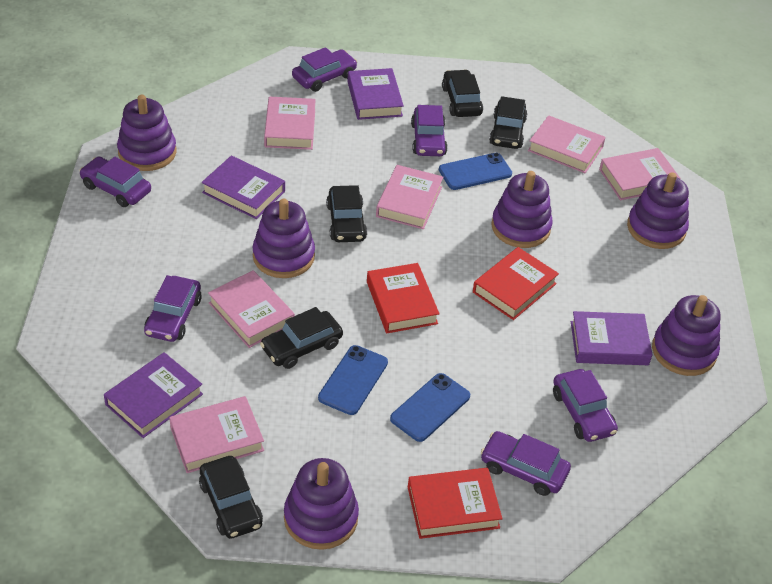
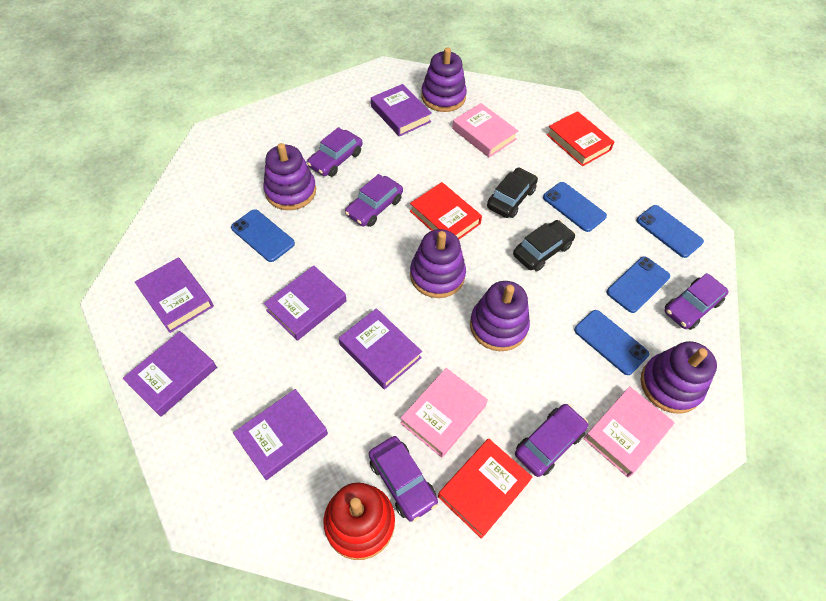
black car: [199,456,263,539] [260,307,343,369] [326,185,367,242] [442,69,483,117] [489,96,528,149] = 5 -> [487,167,538,218] [513,220,575,271] = 2
blue phone: [318,345,388,415] [390,373,470,442] [439,153,512,190] = 3 -> [231,209,295,262] [543,182,607,232] [574,310,649,375] [607,256,670,313] [636,205,704,258] = 5
pink book: [169,396,264,473] [208,270,295,348] [264,97,316,150] [376,165,443,229] [528,115,606,173] [599,148,681,200] = 6 -> [401,368,488,458] [452,103,518,157] [583,386,674,477] = 3
purple book: [104,352,203,438] [202,155,285,219] [347,68,404,120] [571,311,652,365] = 4 -> [123,331,217,417] [135,257,214,333] [233,389,328,480] [264,265,346,341] [339,308,422,390] [371,84,432,136] = 6
purple car: [79,156,151,207] [144,275,202,342] [292,47,357,92] [411,105,447,156] [481,431,571,496] [553,369,618,442] = 6 -> [307,127,363,177] [345,174,403,227] [369,436,438,522] [515,404,588,477] [665,273,729,330] = 5
purple stacking toy: [117,95,176,171] [253,199,315,278] [284,458,359,550] [491,171,552,248] [627,172,689,249] [652,295,721,376] = 6 -> [263,143,316,210] [410,229,466,298] [421,47,467,112] [470,281,530,351] [641,341,717,414] = 5
red stacking toy: none = 0 -> [323,482,395,560] = 1

